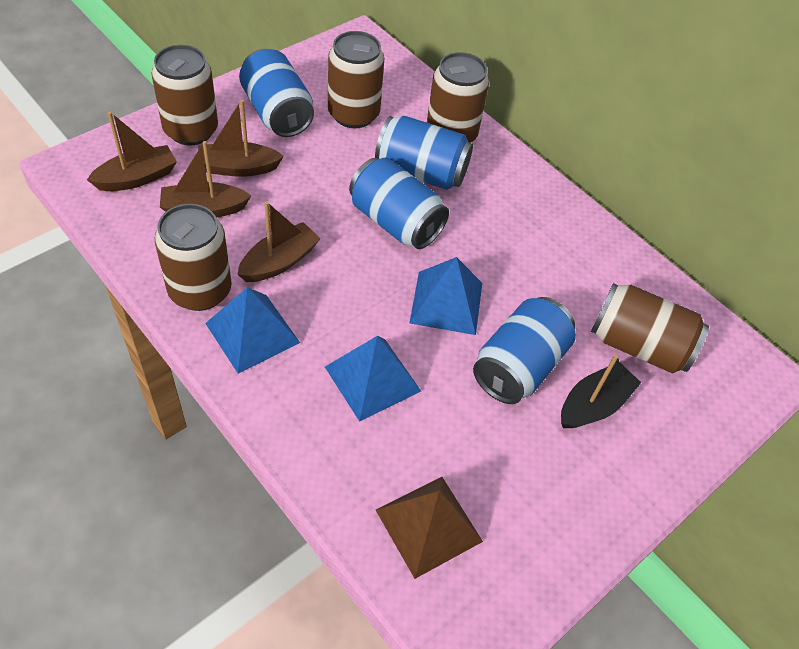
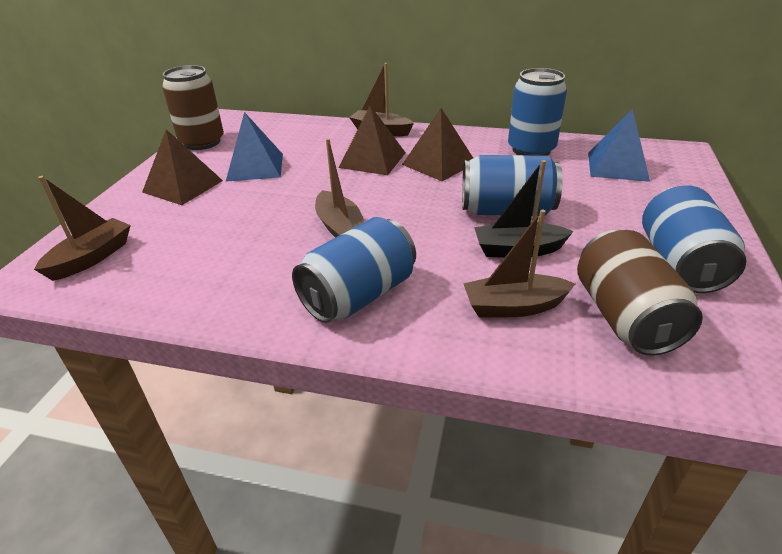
blue pyramid: [205,287,300,373] [325,336,421,422] [410,257,482,335] = 3 -> [226,112,283,182] [588,109,650,182] = 2
brown can: [151,45,218,145] [155,204,232,311] [328,31,384,128] [427,52,489,143] [591,283,709,374] = 5 -> [162,65,224,150] [577,230,703,356] = 2
brown pyramid: [376,477,483,579] = 1 -> [142,129,223,205] [339,105,406,175] [402,108,473,181] = 3

